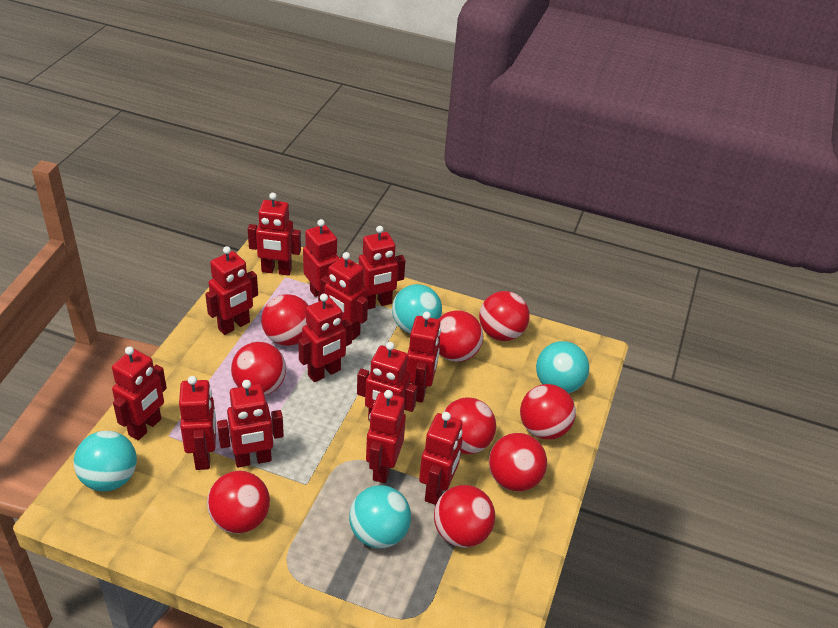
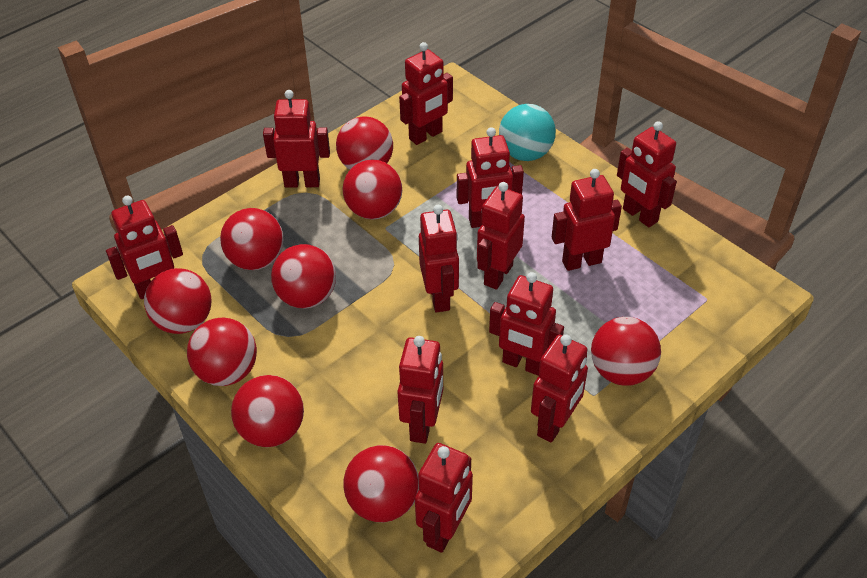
red robot: [112,346,167,440] [179,376,216,470] [205,246,258,335] [217,380,284,468] [248,193,301,276] [298,294,352,382] [303,219,339,301] [321,252,368,340] [357,342,417,421] [359,226,405,309] [366,390,406,483] [406,312,441,403] [419,412,463,505] = 13 -> [106,196,183,299] [263,90,330,187] [397,336,443,444] [399,42,453,145] [415,443,473,553] [419,205,459,312] [457,127,524,228] [477,182,525,290] [489,272,564,376] [531,334,588,443] [552,169,622,271] [617,121,677,228] = 12
turquoise ball: [74,431,137,492] [349,485,411,548] [392,284,442,334] [536,341,589,393] = 4 -> [499,104,556,161] = 1

